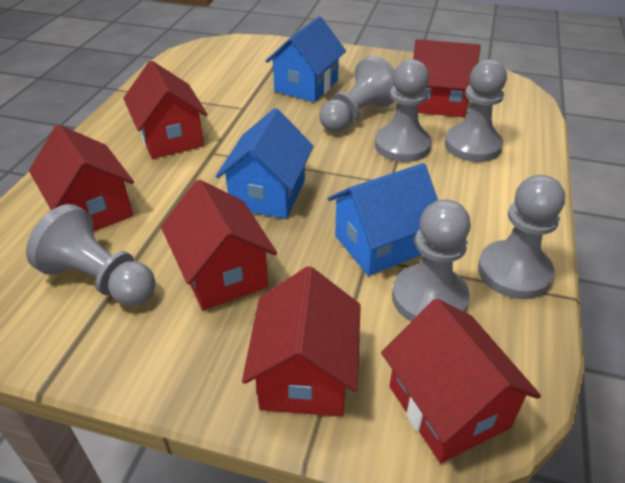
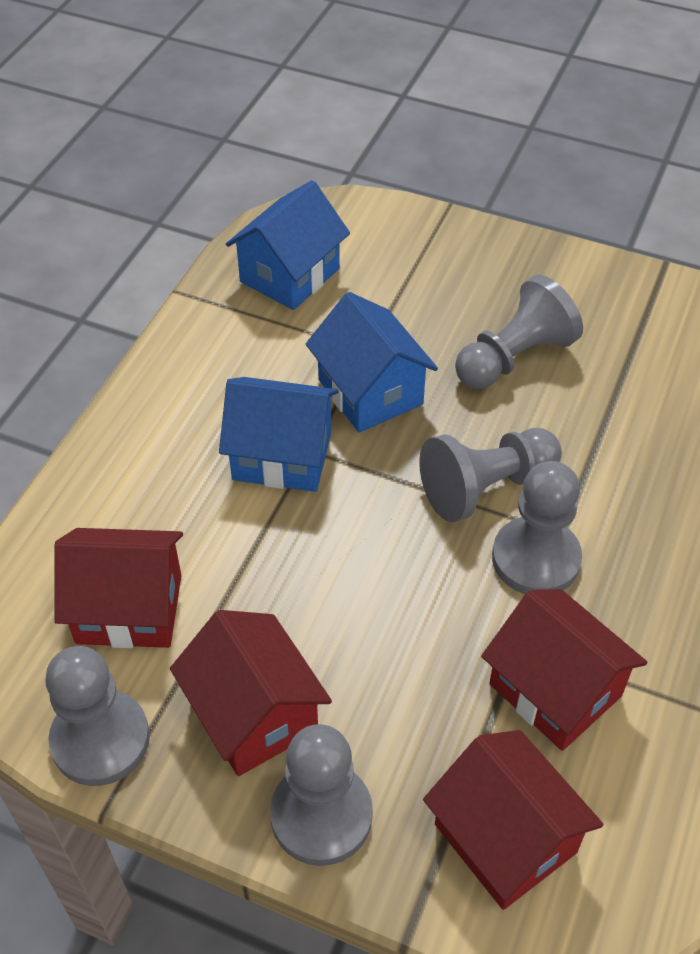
grey pawn: [26,204,156,306] [319,56,395,132] [375,59,432,162] [392,199,471,321] [445,59,507,162] [478,175,565,299] = 6 -> [45,646,150,786] [270,724,373,866] [419,428,562,522] [455,275,583,389] [492,461,582,594] = 5
red house: [29,125,134,232] [123,61,208,159] [161,179,277,310] [242,266,361,417] [381,299,541,463] [413,39,481,117] = 6 -> [54,528,183,648] [170,610,332,776] [423,730,603,910] [481,589,647,751] = 4

